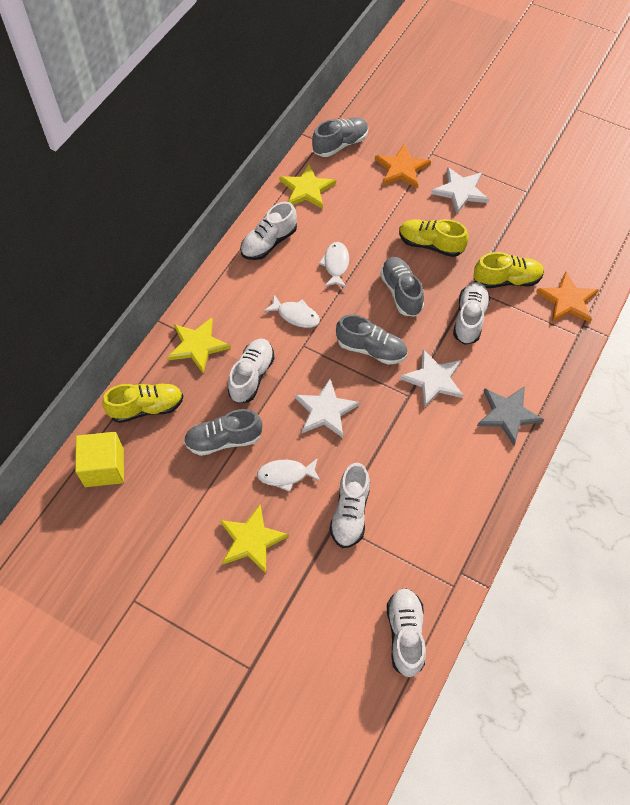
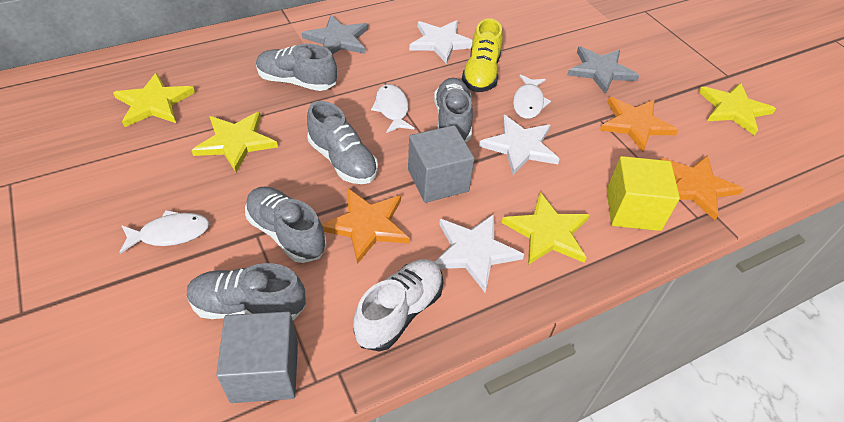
grey cube: none = 0 -> [216,311,298,403] [408,125,474,203] = 2
grey shoe: [184,409,262,456] [312,117,368,157] [336,315,407,365] [380,257,424,317] = 4 -> [187,263,306,320] [245,186,326,263] [256,44,337,91] [307,101,378,184] [434,78,473,142] = 5
grey star: [477,386,544,445] = 1 -> [302,15,368,54] [567,47,639,94] = 2
orange star: [375,143,431,189] [536,271,599,323] = 2 -> [322,189,410,264] [600,97,678,152] [660,155,744,220] = 3
white shoe: [228,339,275,403] [240,202,297,260] [330,463,370,548] [387,588,426,677] [453,282,490,345] = 5 -> [353,259,443,351] = 1
yellow shoe: [102,383,183,423] [399,219,468,257] [474,252,544,288] = 3 -> [462,18,503,92] = 1
yellow star: [167,317,231,373] [220,504,289,573] [279,163,336,209] = 3 -> [113,73,195,127] [191,112,278,172] [502,192,590,265] [699,83,776,136] = 4

